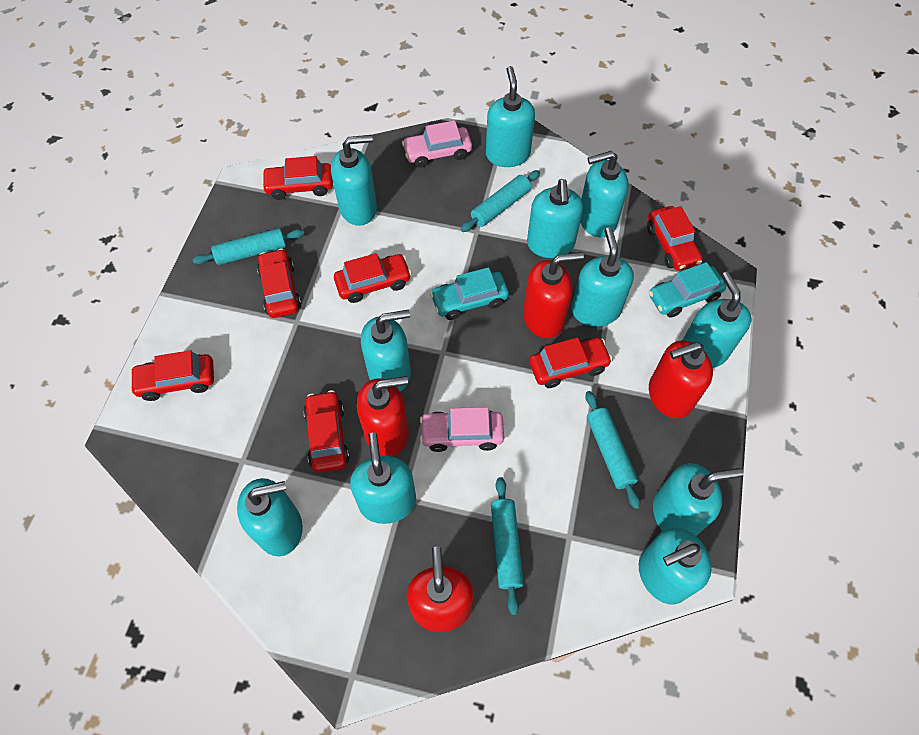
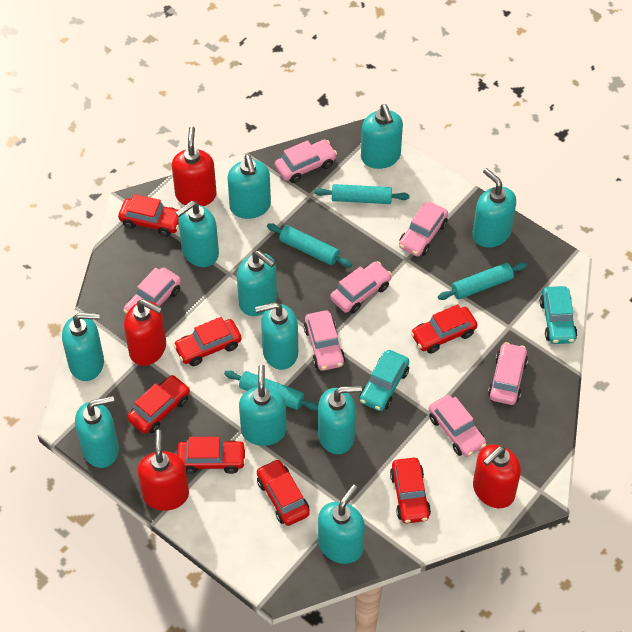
pink car: [402,121,472,168] [420,407,504,452] = 2 -> [123,267,181,314] [275,140,337,183] [304,311,345,371] [330,261,392,313] [399,202,448,256] [429,395,487,457] [488,342,528,405] = 7

